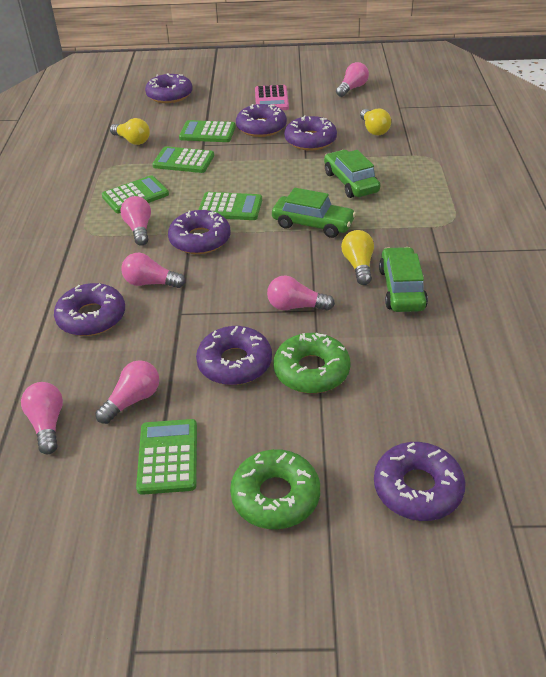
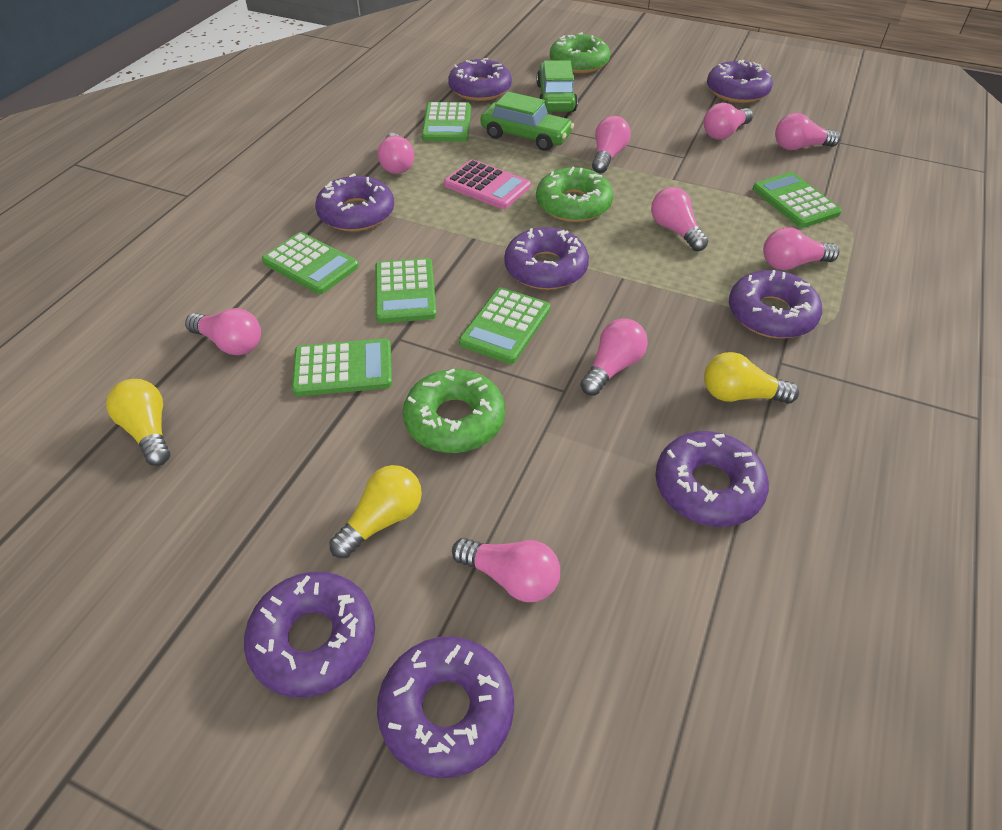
green calculator: [102,175,169,213] [136,419,197,495] [152,146,214,173] [179,120,236,142] [198,192,262,220] = 5 -> [262,232,359,294] [292,338,392,396] [375,258,437,323] [422,102,471,142] [459,287,550,364] [753,172,842,228] = 6
green car: [272,188,356,238] [324,150,380,198] [379,247,428,312] = 3 -> [480,92,574,151] [537,60,578,112] = 2
green donut: [230,449,320,529] [273,333,351,393] = 2 -> [403,369,505,453] [536,166,613,222] [550,32,610,73] = 3
pink light bulb: [21,382,63,454] [96,360,159,424] [120,196,151,246] [121,253,185,288] [267,276,335,310] [336,62,369,97] = 6 -> [185,308,261,355] [378,133,414,174] [452,538,560,602] [580,318,648,396] [592,116,631,173] [651,187,708,251] [704,103,753,140] [763,227,839,270] [775,113,840,150] = 9
purple donut: [54,283,125,336] [145,73,193,103] [168,210,231,254] [196,326,272,385] [236,104,287,137] [284,115,337,150] [374,442,466,521] = 7 -> [244,572,375,697] [315,173,394,231] [377,636,514,778] [448,58,512,101] [504,227,589,290] [656,431,769,527] [707,60,773,103] [729,270,822,338] = 8

